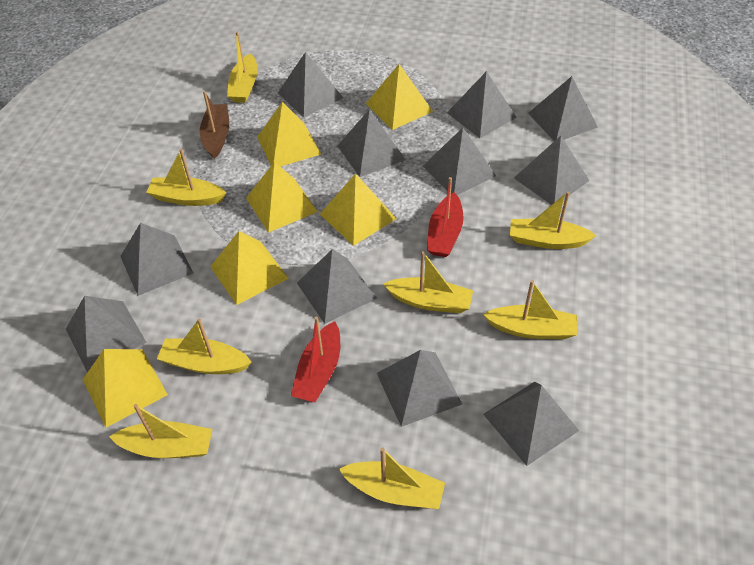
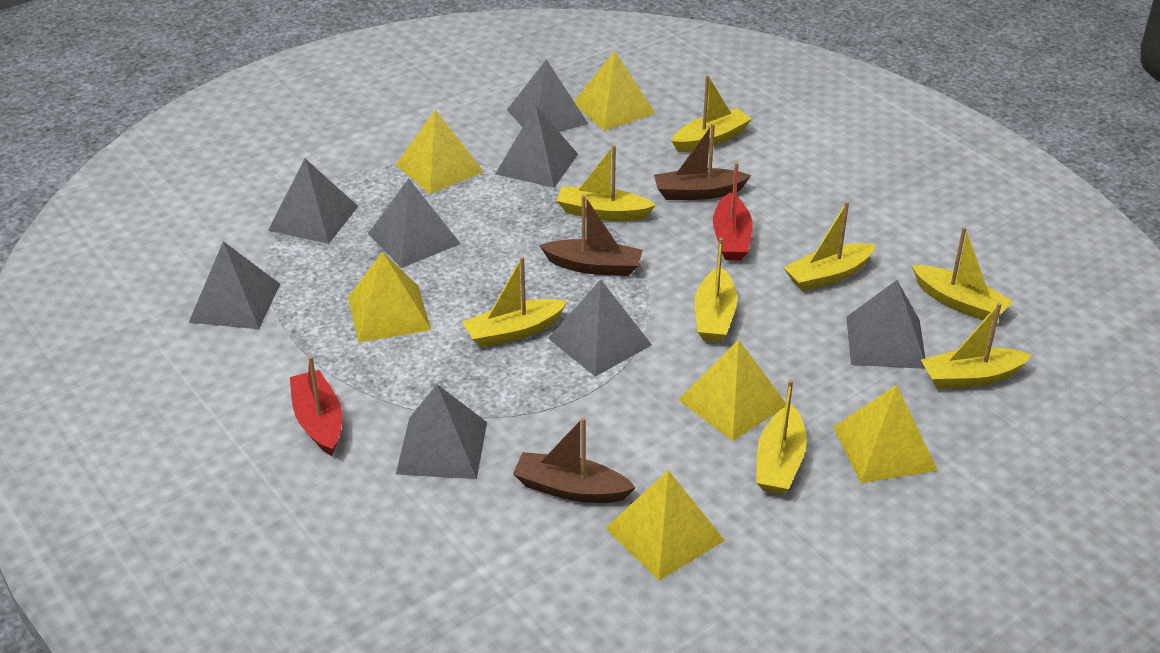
brown boat: [200,91,229,159] = 1 -> [513,417,636,503] [539,194,643,276] [654,124,751,200] = 3
grey pyramid: [66,296,147,372] [120,223,193,296] [278,52,343,117] [297,249,377,324] [337,109,406,177] [377,350,462,427] [423,128,496,195] [447,71,517,138] [483,382,579,466] [514,136,590,205] [528,76,598,141] = 11 -> [189,241,280,329] [268,159,358,244] [368,178,461,268] [396,384,487,479] [495,106,578,188] [507,59,588,132] [548,279,652,377] [847,280,925,369] = 8

